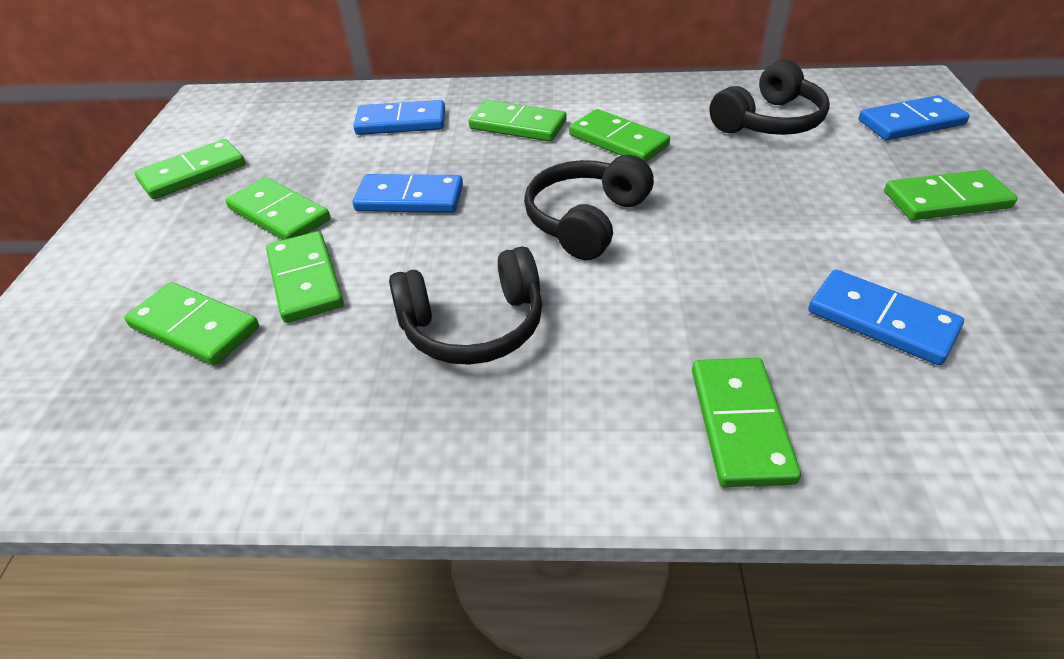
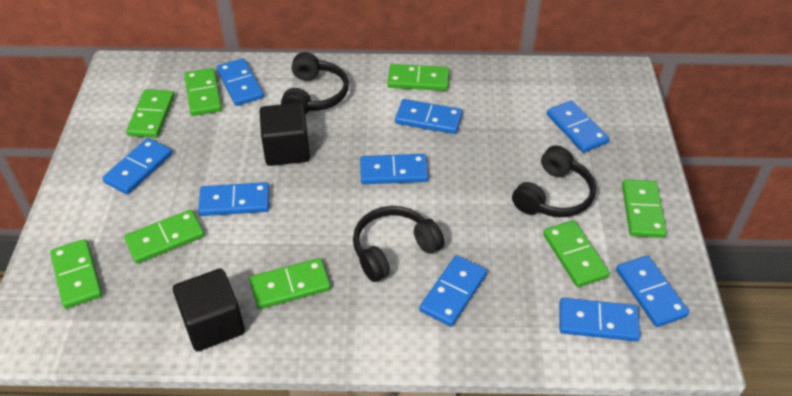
black cube: none = 0 -> [173,268,245,351] [259,103,310,166] = 2
blue domino: [353,100,445,135] [353,174,463,213] [808,269,964,365] [859,95,970,140] = 4 -> [102,138,172,195] [198,182,270,216] [217,58,264,106] [360,154,428,184] [395,99,463,134] [419,255,487,327] [547,100,609,153] [559,298,640,341] [616,255,689,327] = 9

